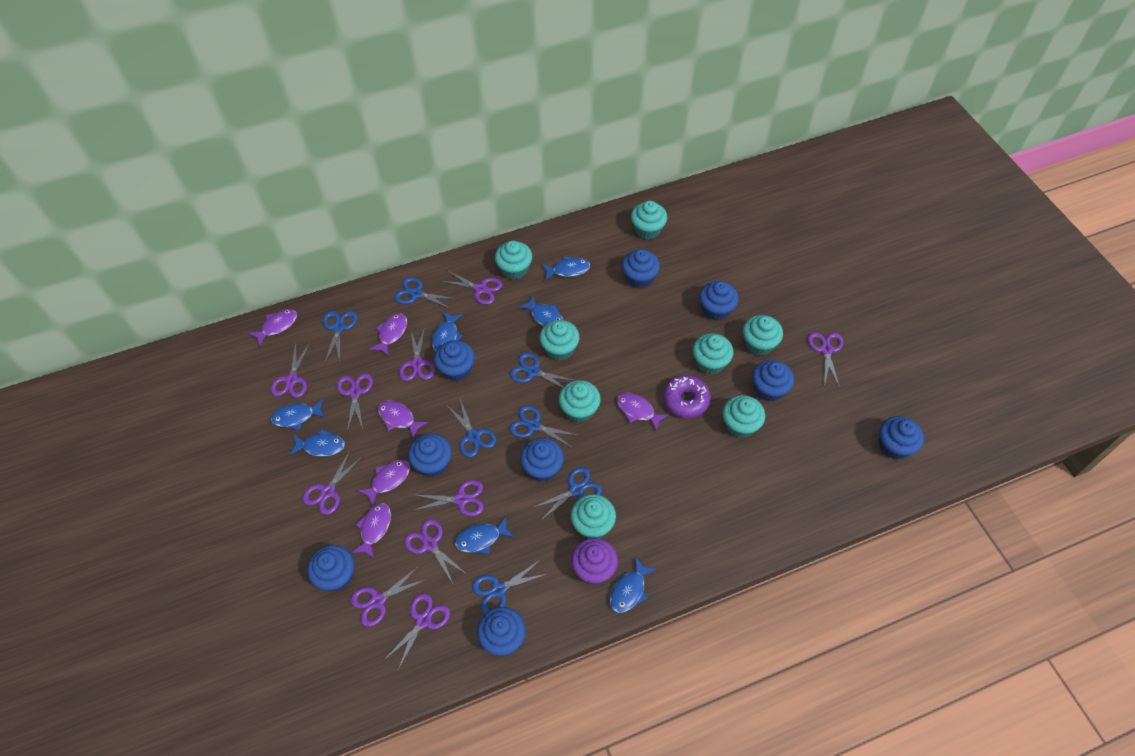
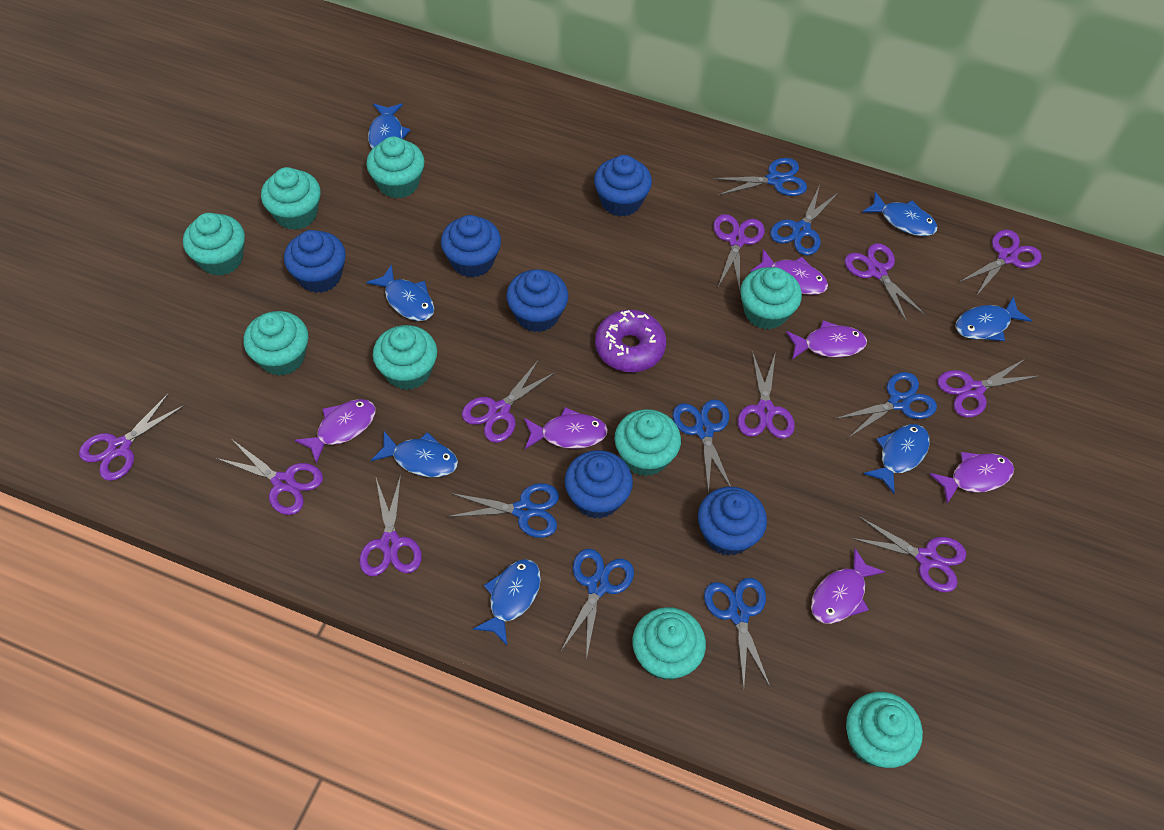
blue cupcake: [307,545,354,591] [408,434,452,477] [434,340,475,381] [477,607,526,656] [520,438,564,482] [622,249,660,288] [699,281,739,321] [752,360,794,401] [879,416,924,460] = 9 -> [284,230,346,293] [441,215,501,278] [506,269,568,332] [565,450,633,519] [594,155,652,217] [698,487,767,556] = 6
purple cupcake: [571,538,618,584] = 1 -> none = 0
turquoise cupcake: [495,241,532,280] [540,320,580,361] [559,380,601,422] [571,494,616,539] [631,201,667,240] [693,333,733,375] [722,395,765,438] [743,315,783,356] = 8 -> [183,213,245,276] [243,311,308,376] [261,167,321,230] [366,136,425,199] [373,325,437,390] [614,409,681,476] [632,607,706,680] [740,267,802,330] [846,692,923,768] = 9

